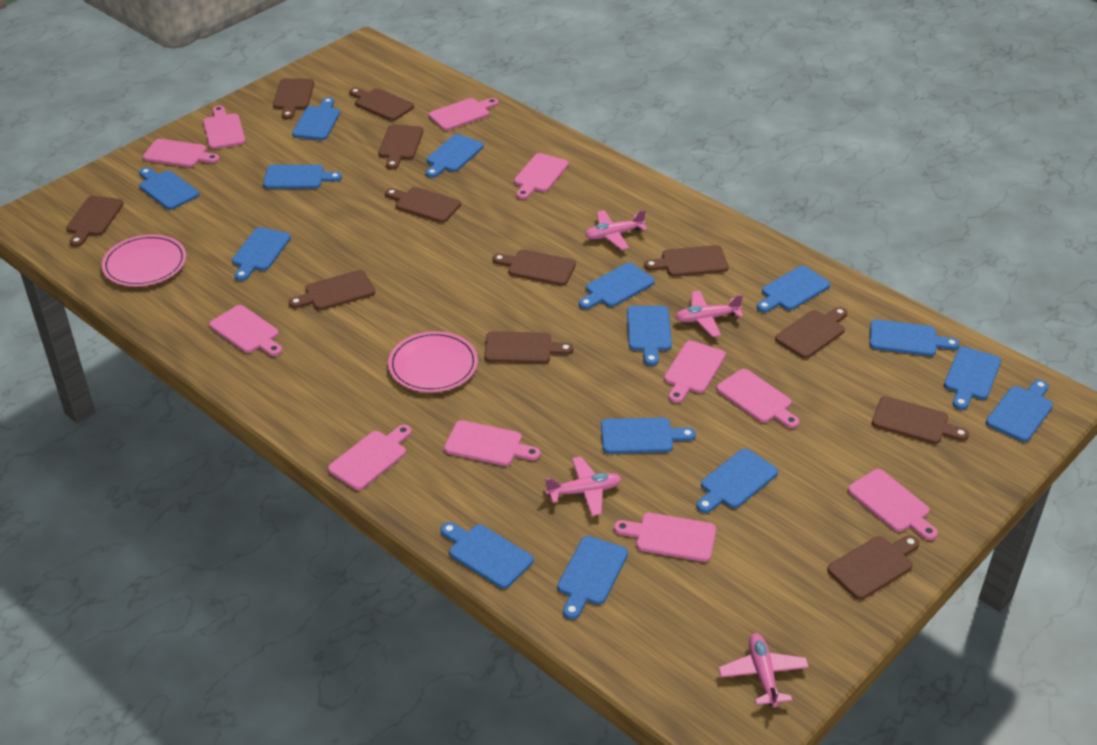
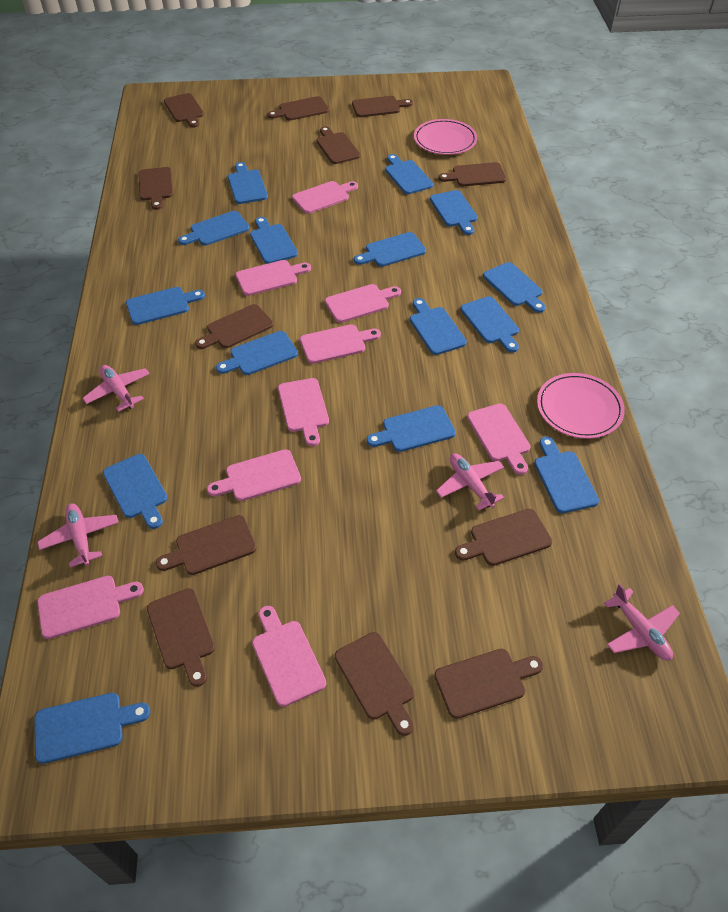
pink cutting board: [143,139,219,167] [203,106,245,149] [209,305,282,356] [328,425,412,490] [429,98,499,131] [444,420,540,466] [514,153,569,199] [614,513,716,562] [664,341,726,403] [716,369,799,428] [848,469,938,540] = 11 -> [37,576,144,639] [207,449,301,501] [236,260,311,296] [252,606,326,707] [278,378,329,446] [292,181,358,214] [300,324,381,364] [325,284,401,323] [467,404,530,475] = 9

